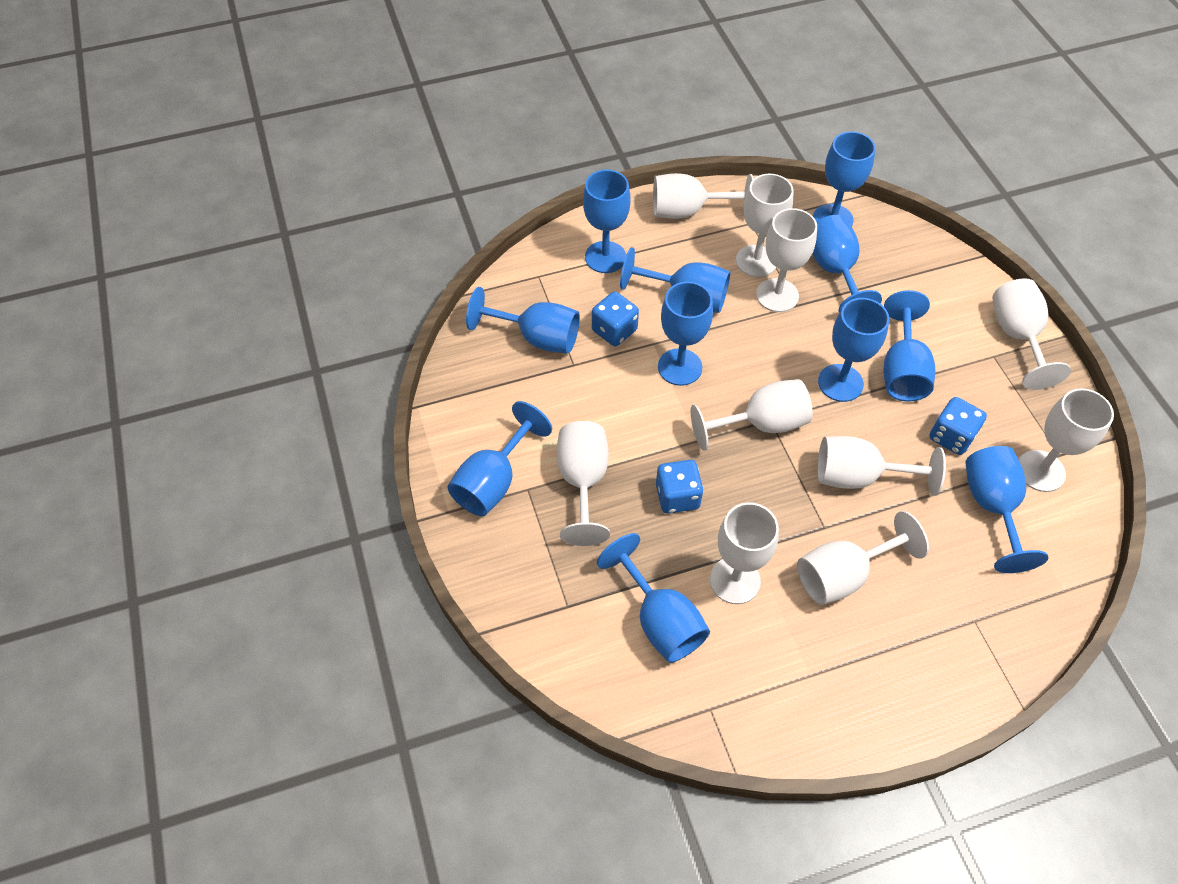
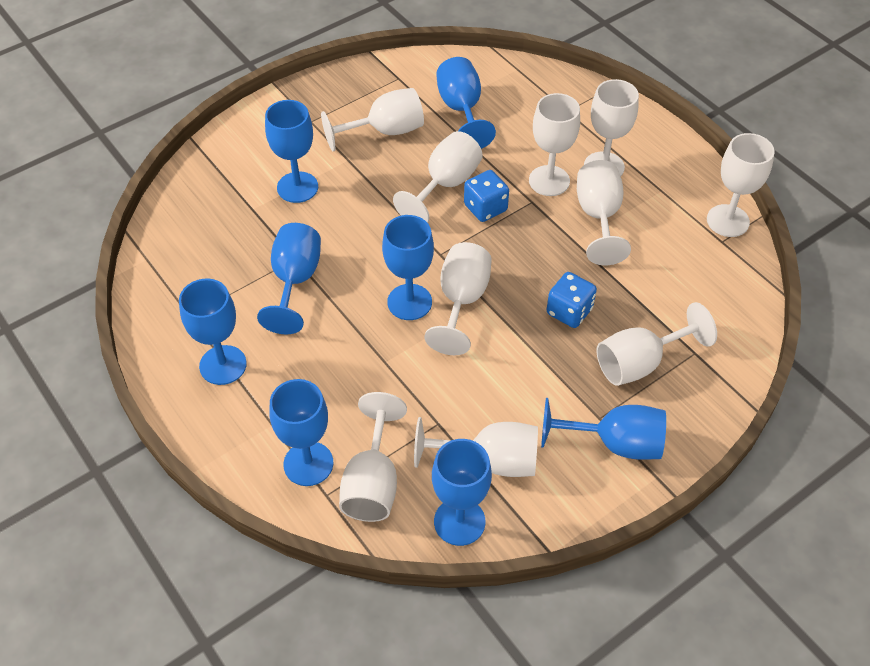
blue dice: [592,292,639,346] [656,460,703,514] [929,397,987,455] = 3 -> [464,170,509,222] [547,272,597,328] = 2
blue goblet: [447,401,552,516] [466,287,580,354] [583,170,631,273] [597,533,710,663] [620,247,730,313] [658,281,713,386] [812,215,882,313] [813,131,876,227] [818,298,889,402] [884,290,935,401] [965,446,1049,573] = 11 -> [179,278,247,385] [257,223,321,335] [265,100,318,203] [270,379,333,486] [382,215,434,320] [432,439,492,546] [436,57,496,149] [541,398,666,460] = 8

